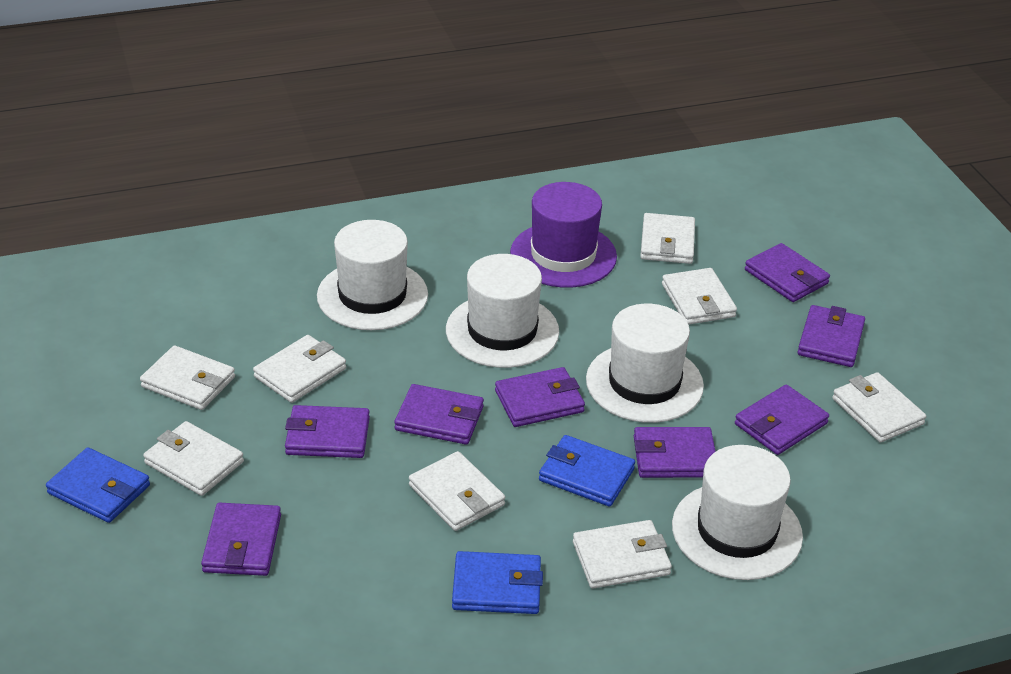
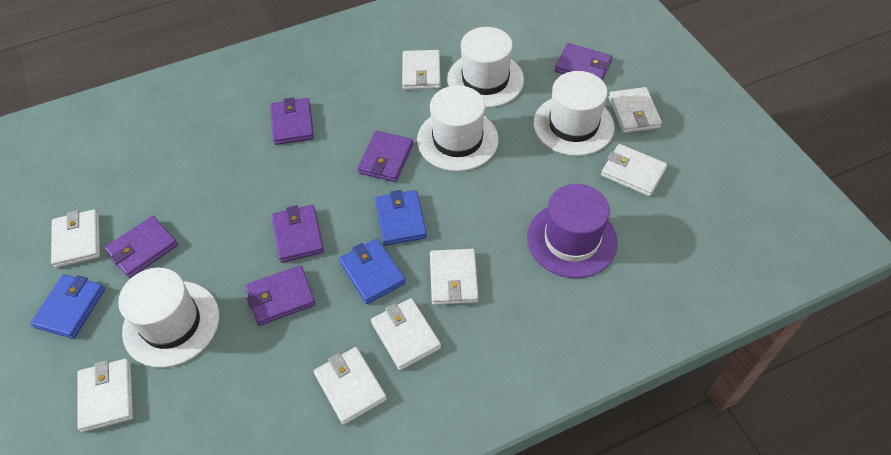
purple wallet: [201,503,281,576] [285,405,370,458] [394,384,484,445] [495,367,585,427] [634,427,716,478] [735,385,829,455] [745,243,830,302] [798,305,865,367] = 8 -> [105,216,178,278] [246,265,316,326] [270,97,314,145] [271,205,324,263] [358,131,413,182] [555,43,612,81] = 6

